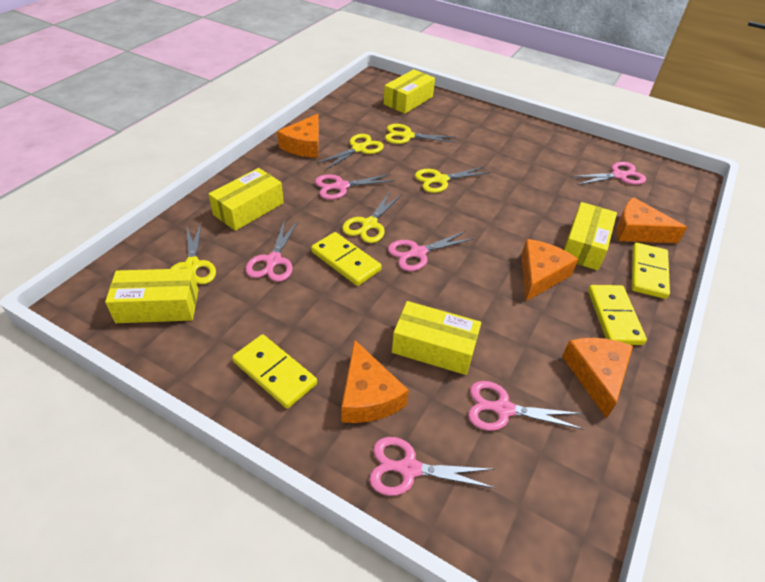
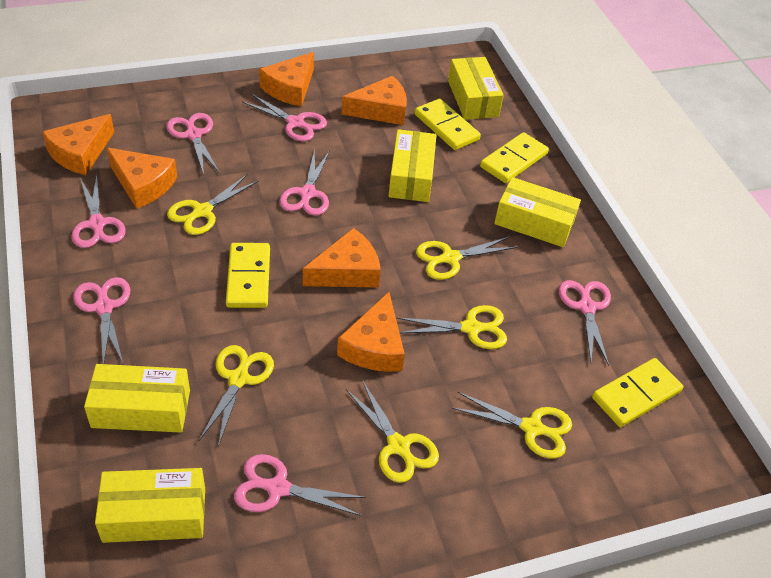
orange cheese: [277,114,319,158] [341,339,409,423] [521,239,578,301] [562,338,633,419] [617,197,687,243] = 5 -> [42,114,114,175] [107,147,177,209] [259,52,314,107] [303,228,381,288] [337,292,405,372] [342,76,407,125] = 6
pink scissors: [245,219,298,282] [315,174,395,200] [369,437,495,496] [388,231,473,271] [468,381,584,431] [571,162,646,185] = 6 -> [72,175,126,248] [73,277,131,364] [166,113,220,174] [234,454,366,516] [242,94,327,141] [279,149,330,216] [559,280,611,366] = 7
yellow scissors: [170,222,216,284] [317,134,384,170] [342,192,402,243] [385,124,456,144] [415,166,491,193] = 5 -> [167,174,259,235] [198,345,274,447] [346,380,439,483] [396,305,507,349] [416,236,518,280] [452,392,572,459] = 6

